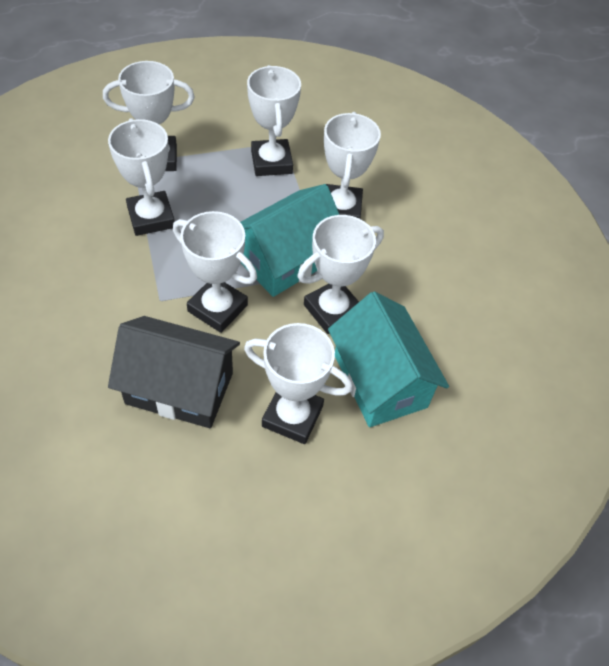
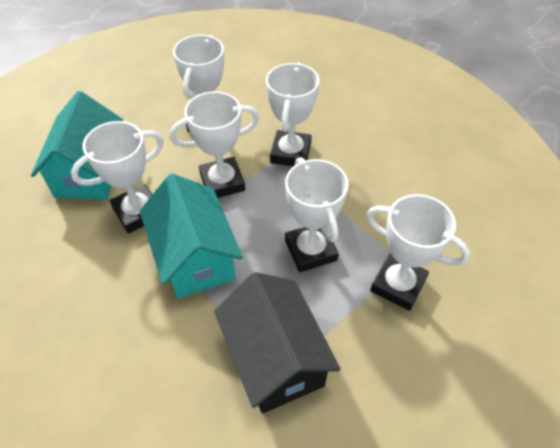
white trophy: [103,61,195,171] [108,118,175,236] [173,211,257,333] [244,323,353,444] [247,65,301,176] [297,215,384,334] [324,112,381,219] = 7 -> [71,121,163,234] [170,91,259,198] [173,35,224,132] [266,63,319,166] [285,157,349,272] [366,194,470,311] = 6

